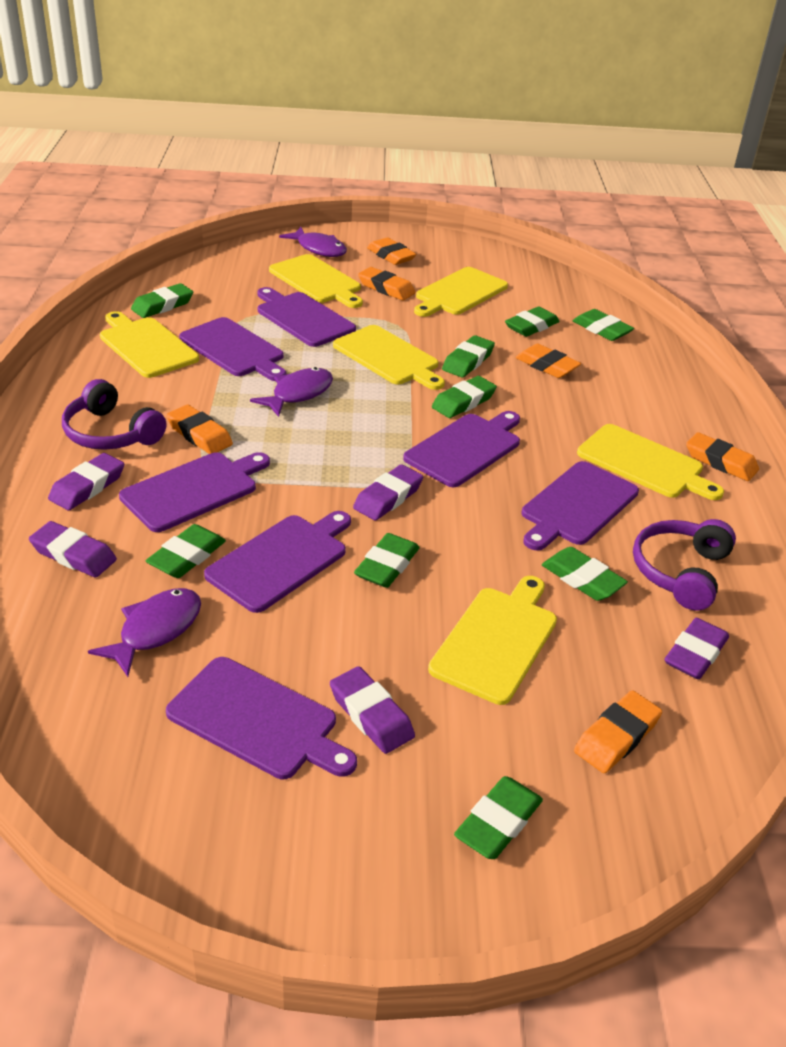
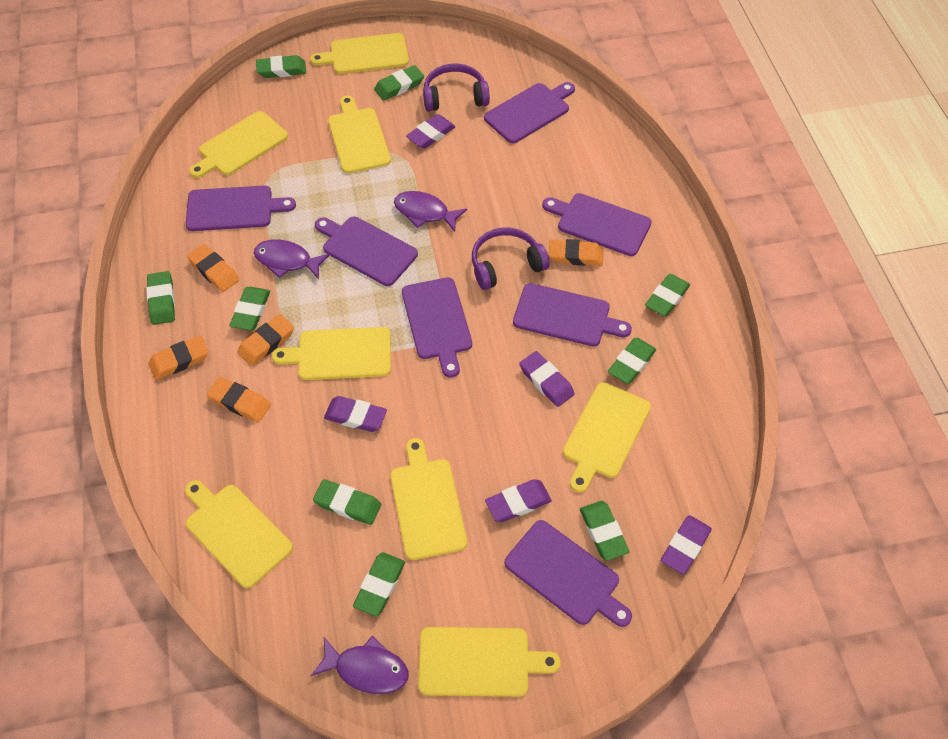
orange eraser: [166,405,233,454] [358,267,416,300] [367,237,416,265] [515,344,581,378] [574,690,662,773] [686,432,759,481] = 6 -> [148,336,209,380] [187,244,239,292] [207,377,271,422] [237,314,294,366] [549,239,603,266] = 5
yellow cutting board: [100,311,199,378] [269,254,363,308] [333,325,445,390] [414,267,508,317] [428,576,557,705] [577,424,724,500] = 6 -> [185,480,293,588] [189,111,288,178] [272,327,391,380] [310,33,409,74] [328,95,391,173] [391,438,467,560] [418,627,561,697] [563,382,651,493] = 8

